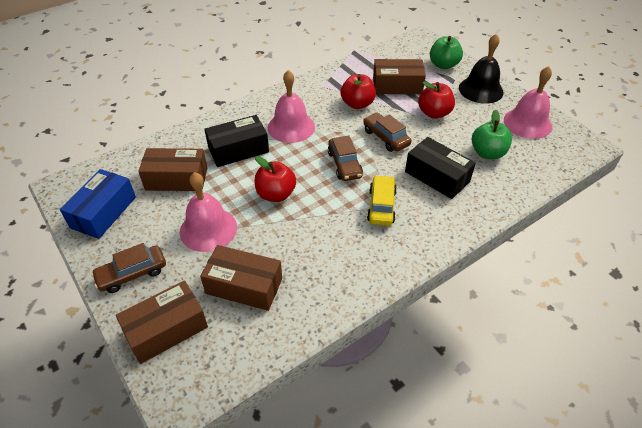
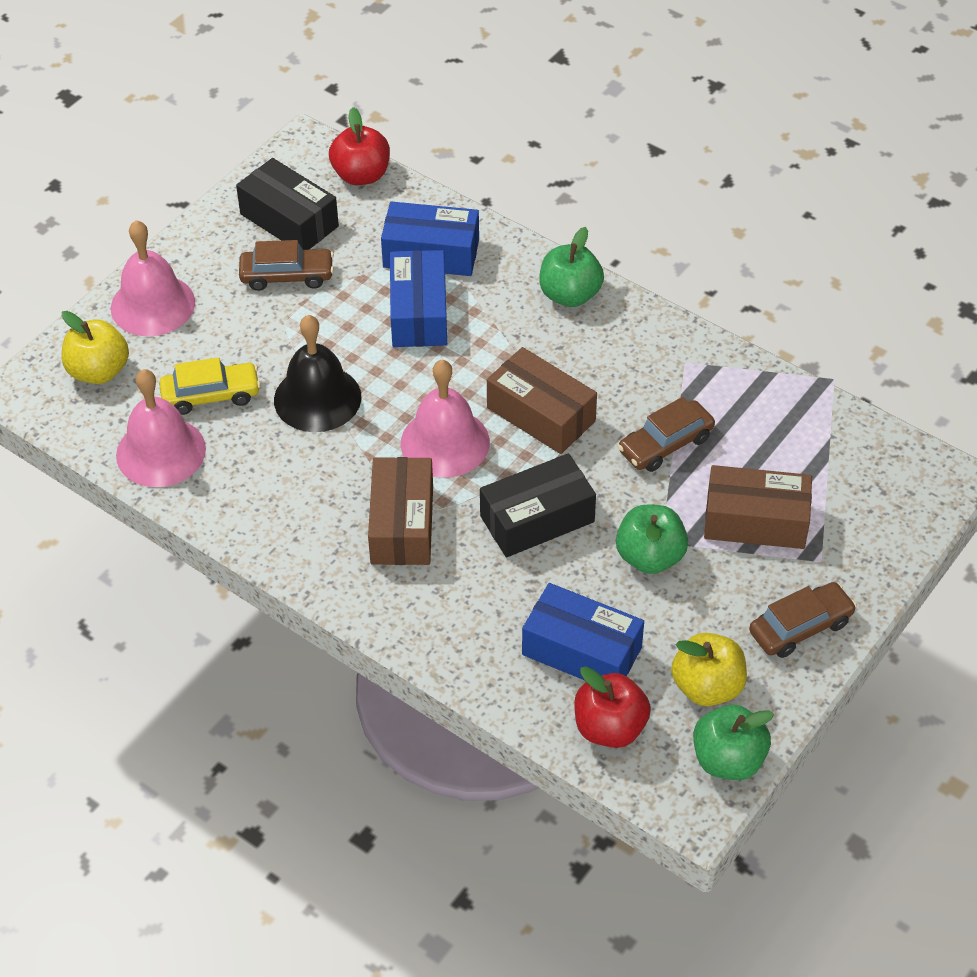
blue box: [60,169,136,239] = 1 -> [381,202,479,276] [390,250,447,347] [522,583,644,680] = 3
brown box: [116,280,208,364] [138,148,207,191] [200,245,282,311] [373,59,426,94] = 4 -> [368,457,433,565] [487,347,597,454] [704,465,812,549] = 3
green apple: [430,36,463,69] [472,110,512,159] = 2 -> [539,227,604,307] [616,504,688,574] [693,705,774,780] = 3
red apple: [255,156,296,202] [341,74,376,109] [418,81,455,119] = 3 -> [329,107,390,185] [574,666,651,748] = 2
yellow apple: none = 0 -> [62,311,129,384] [671,633,747,706] = 2

